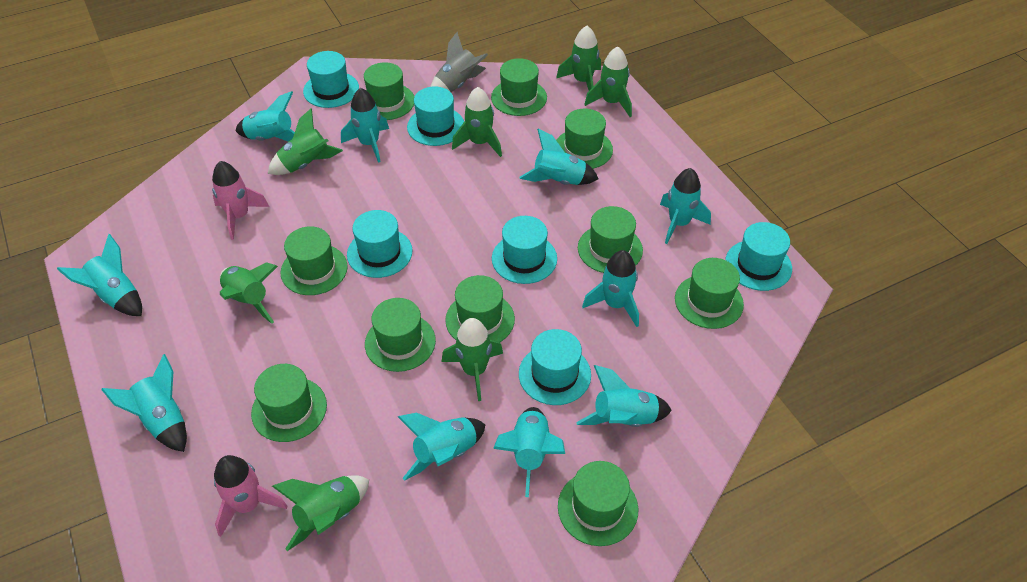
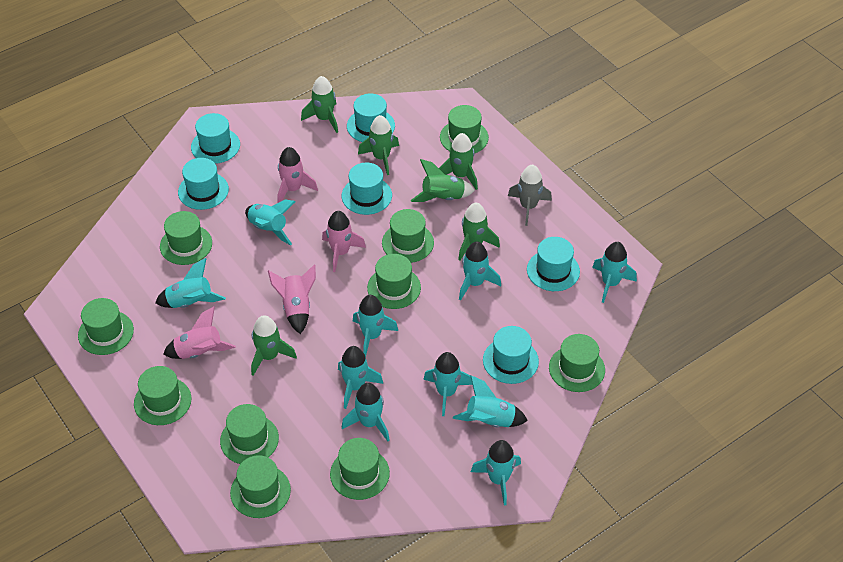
green rocket: [220,262,278,324] [268,108,343,175] [272,475,369,551] [442,318,503,401] [452,87,502,157] [556,26,601,91] [584,46,632,117] = 7 -> [251,315,297,376] [301,76,338,133] [358,115,399,175] [411,159,475,202] [439,133,478,190] [458,203,500,261] = 6
pink rocket: [212,161,269,240] [214,455,287,537] = 2 -> [163,306,236,359] [268,264,316,334] [278,147,318,203] [322,211,366,272] = 4

